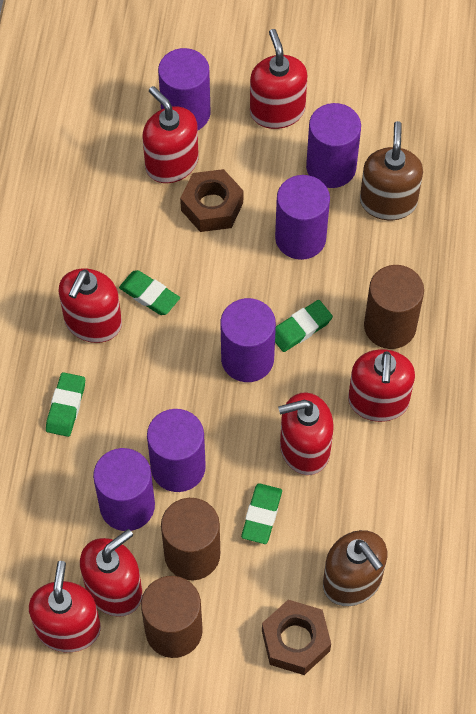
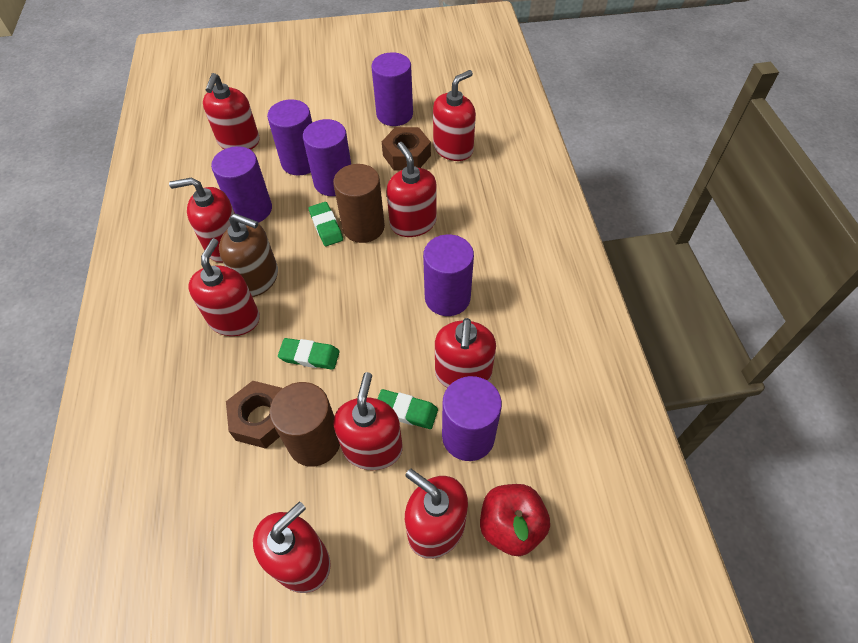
brown cylinder: [141,576,203,658] [161,498,220,580] [364,265,424,349] = 3 -> [270,382,340,467] [333,164,385,243] = 2
brown soap dispenser: [323,530,387,606] [360,121,423,220] = 2 -> [219,213,278,297] = 1
green eraser: [46,372,85,437] [119,270,180,315] [241,483,282,544] [275,300,333,352] = 4 -> [278,338,340,370] [309,202,343,246] [378,389,438,429] = 3
red apple: none = 0 -> [480,484,550,556] = 1
red soap dispenser: [29,561,101,652] [59,268,122,343] [80,529,142,617] [143,86,199,183] [250,29,307,129] [278,392,334,475] [348,349,415,422] = 7 -> [169,177,235,262] [188,238,260,336] [203,73,260,150] [253,502,331,593] [333,372,403,470] [387,142,437,237] [405,469,468,559] [433,70,476,161] [435,318,496,388] = 9

